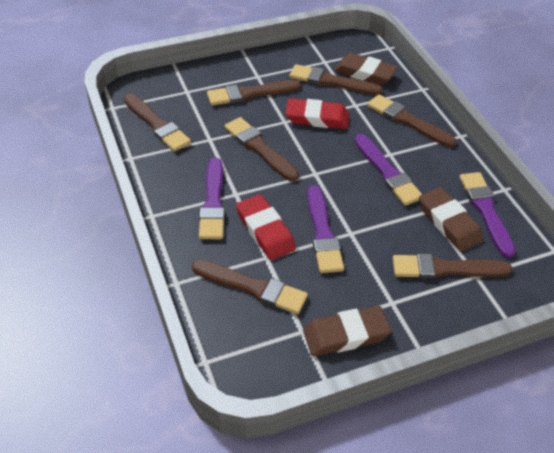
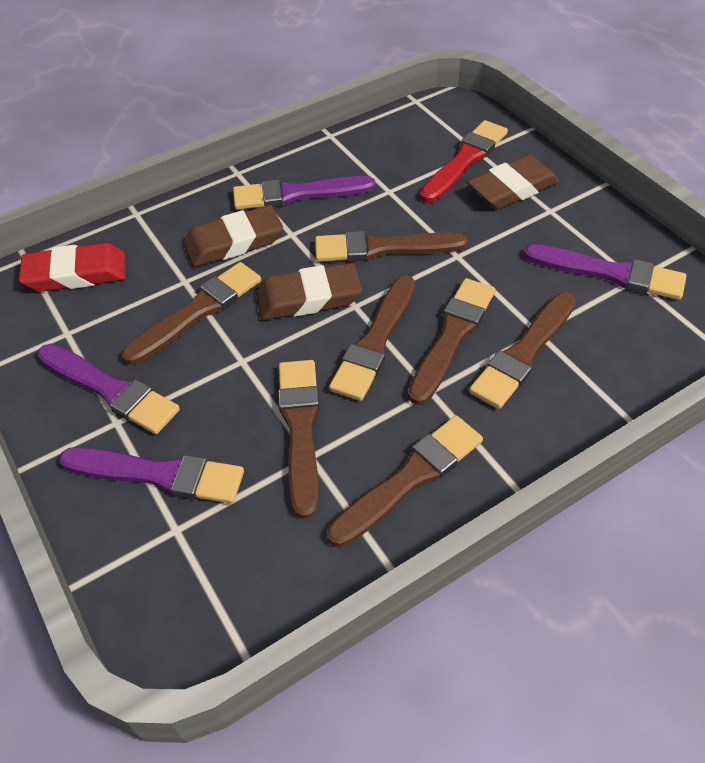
red brush: none = 0 -> [420,120,508,203] = 1
red eraser: [236,194,296,260] [285,98,349,129] = 2 -> [19,243,126,292] = 1

